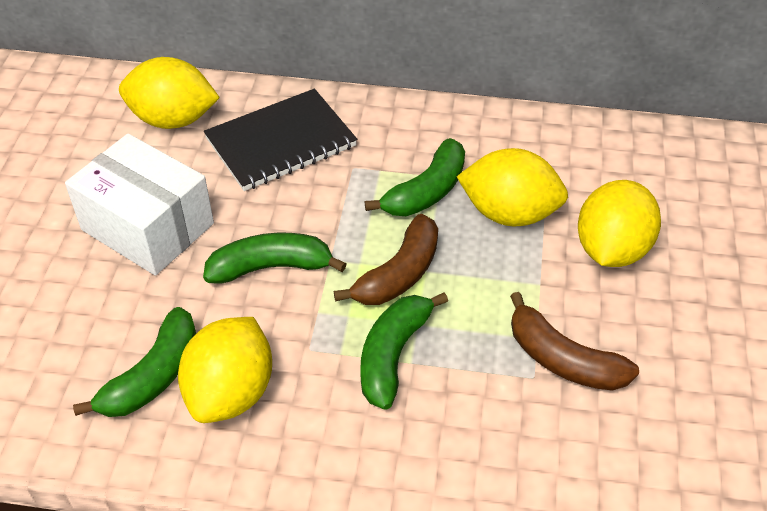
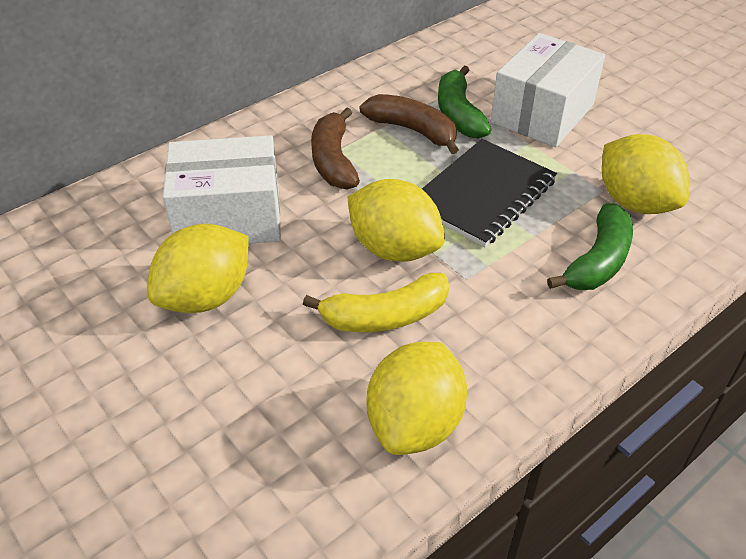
green banana: [73,307,196,417] [203,233,346,284] [360,292,448,410] [365,138,465,216] = 4 -> [438,65,492,139] [547,203,633,290] = 2
white box: [65,134,214,275] = 1 -> [163,135,281,244] [491,33,605,147] = 2
yellow banana: none = 0 -> [303,273,449,332] = 1

